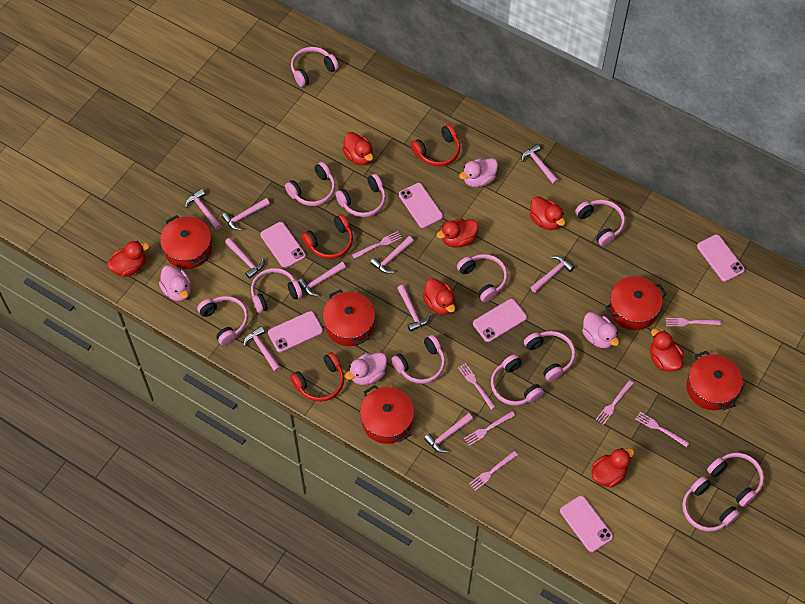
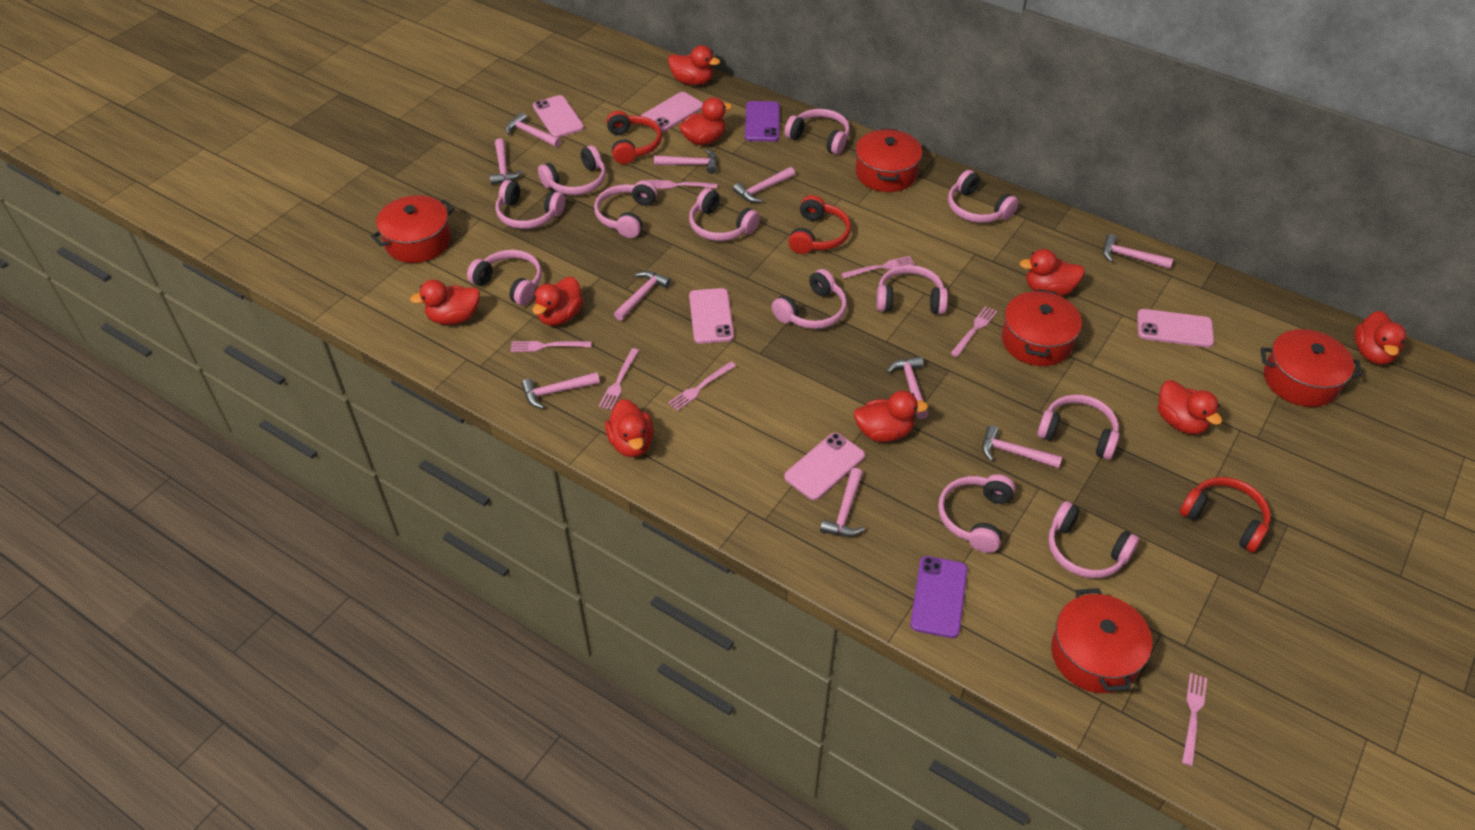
pink duck: [159,265,191,301] [345,353,387,385] [459,158,498,187] [582,312,619,348] = 4 -> none = 0
pink phone: [260,222,306,268] [268,311,323,352] [399,183,443,228] [473,299,527,342] [560,495,613,552] [697,234,745,282] = 6 -> [533,95,584,138] [641,92,703,132] [689,288,734,344] [784,433,865,500] [1137,309,1214,347] = 5
purple phone: none = 0 -> [745,101,780,141] [910,556,968,638] = 2
red duck: [107,241,149,277] [342,132,373,165] [423,278,455,315] [436,218,479,248] [530,196,565,230] [591,448,634,488] [650,328,684,372] = 7 -> [410,280,480,325] [532,277,583,326] [605,399,654,457] [668,45,720,85] [679,97,732,145] [854,391,928,442] [1020,249,1085,296] [1158,380,1222,434] [1354,311,1406,364] = 9

